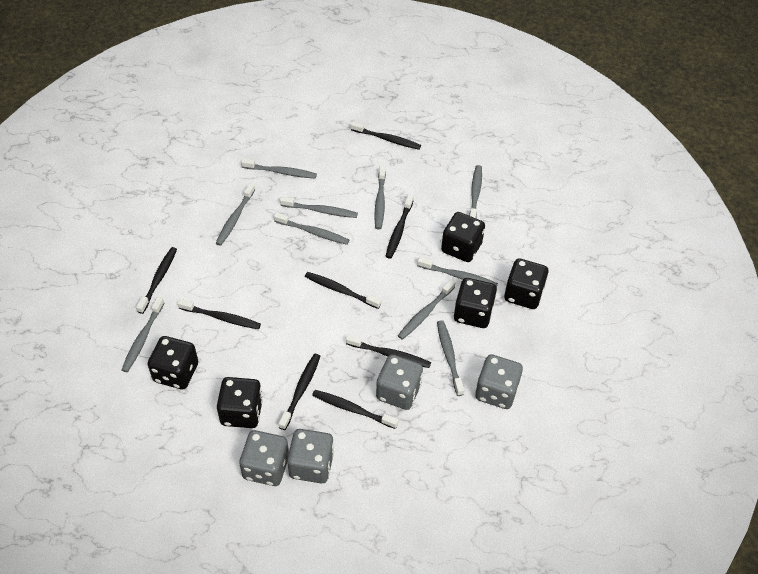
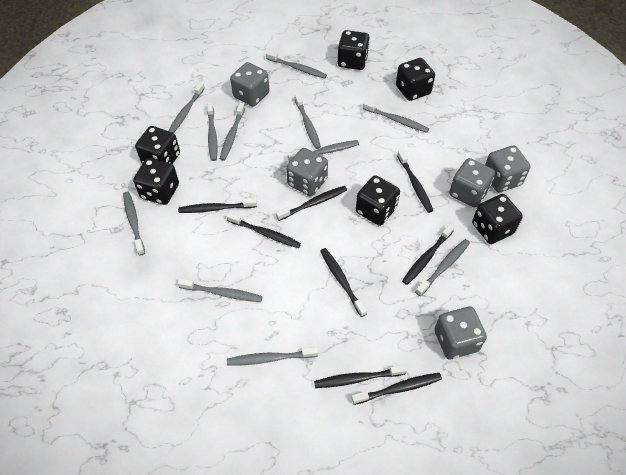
black dice: [147,336,198,389] [217,377,263,428] [441,212,485,262] [454,278,497,328] [504,258,548,309] = 5 -> [133,158,179,205] [135,126,180,164] [338,30,370,70] [356,175,400,226] [396,58,435,101] [472,194,523,244] = 6
grey dice: [239,430,289,486] [287,429,334,483] [376,354,423,410] [475,354,523,409] = 4 -> [230,62,270,106] [286,148,328,196] [434,307,487,359] [449,158,495,207] [485,146,530,192] = 5
grey toothbrush: [122,297,164,372] [216,183,255,246] [241,158,317,179] [274,212,349,245] [280,196,358,218] [374,166,386,229] [398,279,456,340] [417,257,498,287] [437,320,464,396] [469,165,482,218] = 10 -> [123,192,145,256] [169,82,205,133] [178,278,263,302] [207,102,218,161] [220,102,245,161] [227,347,318,366] [266,51,327,79] [288,140,359,162] [295,93,321,149] [363,101,429,133] [415,239,470,296] = 11

